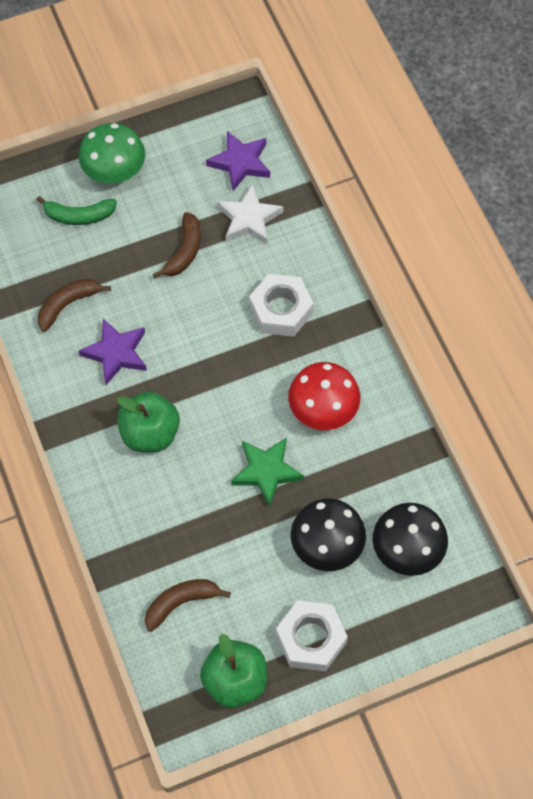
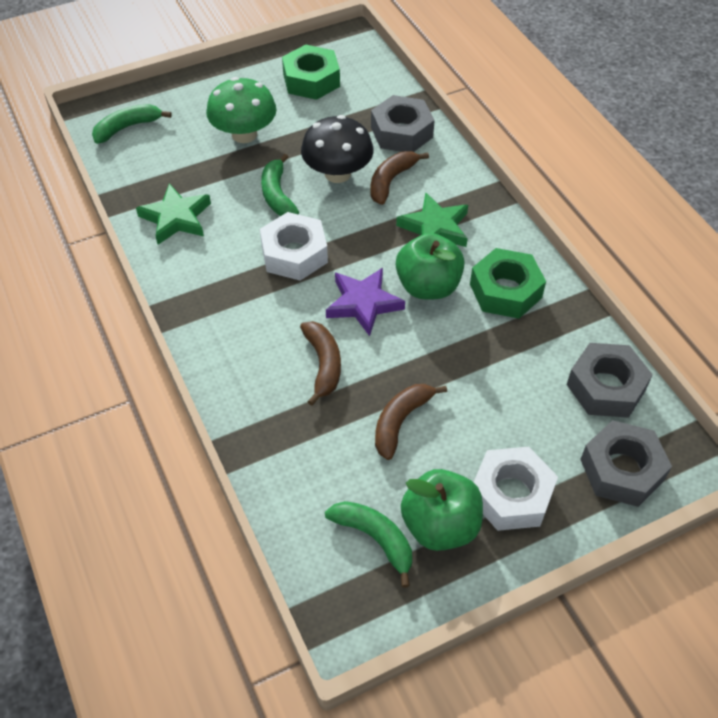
black mushroom: [291,499,366,571] [373,503,448,576] = 2 -> [301,115,374,183] = 1
green banana: [36,196,117,225] = 1 -> [92,104,172,144] [261,154,299,216] [325,501,412,588] = 3
green nut: none = 0 -> [282,44,340,100] [470,248,546,319] = 2
green star: [231,438,304,507] = 1 -> [136,183,211,244] [396,192,468,247] = 2
grey nut: none = 0 -> [371,95,435,152] [567,343,653,418] [580,420,672,507] = 3
purple star: [79,318,147,385] [206,131,270,191] = 2 -> [326,268,405,336] = 1
red mushroom: [288,362,360,430] = 1 -> none = 0
white star: [217,184,283,244] = 1 -> none = 0

